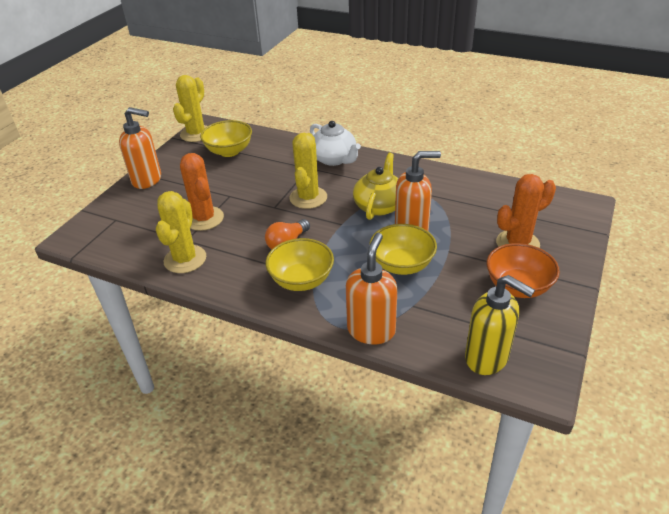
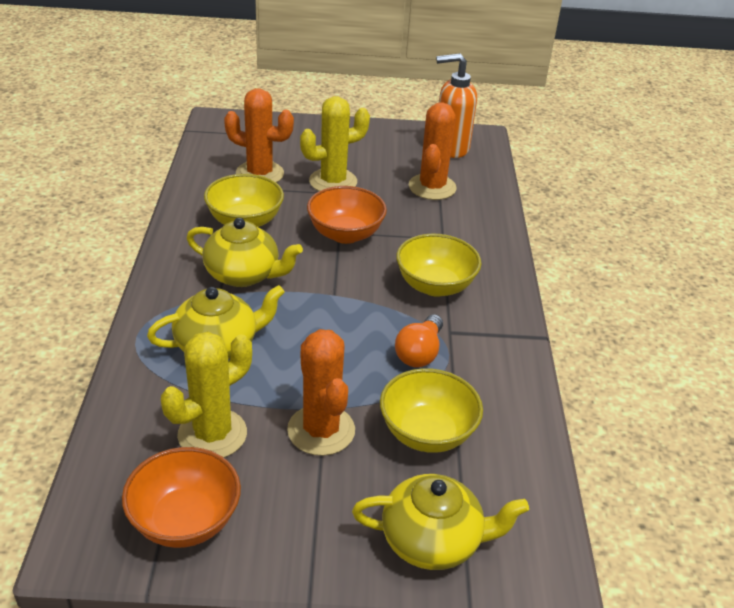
orange bowl: [487,243,560,298] = 1 -> [122,447,241,548] [307,186,387,244] = 2
orange cactus: [180,153,224,231] [496,174,556,248] = 2 -> [224,88,294,183] [287,329,355,456] [409,102,457,200] = 3
orange soap dispenser: [119,107,161,189] [346,233,398,344] [395,151,441,231] = 3 -> [436,53,477,158] = 1
white teapot: [310,121,361,166] = 1 -> none = 0
yellow cactus: [156,191,206,273] [173,75,207,142] [289,133,327,209] = 3 -> [161,332,252,458] [300,96,370,191] = 2
yellow soap dispenser: [465,275,535,375] = 1 -> none = 0
yellow teapot: [353,153,398,220] = 1 -> [147,285,285,359] [187,218,303,287] [352,474,529,570] = 3

